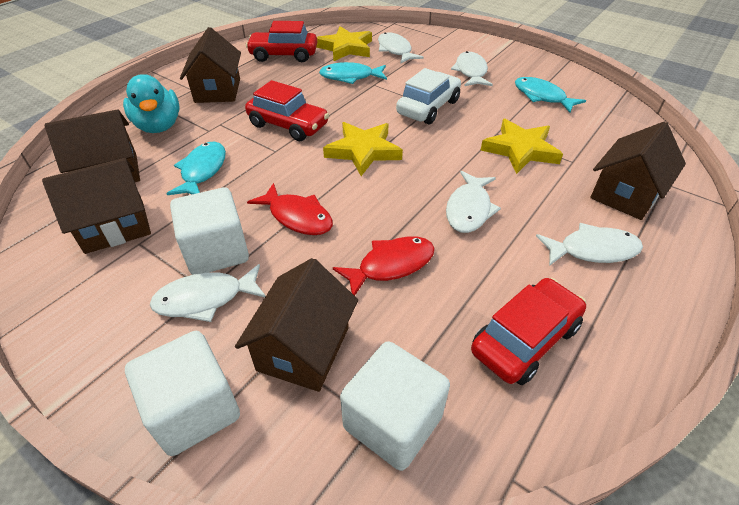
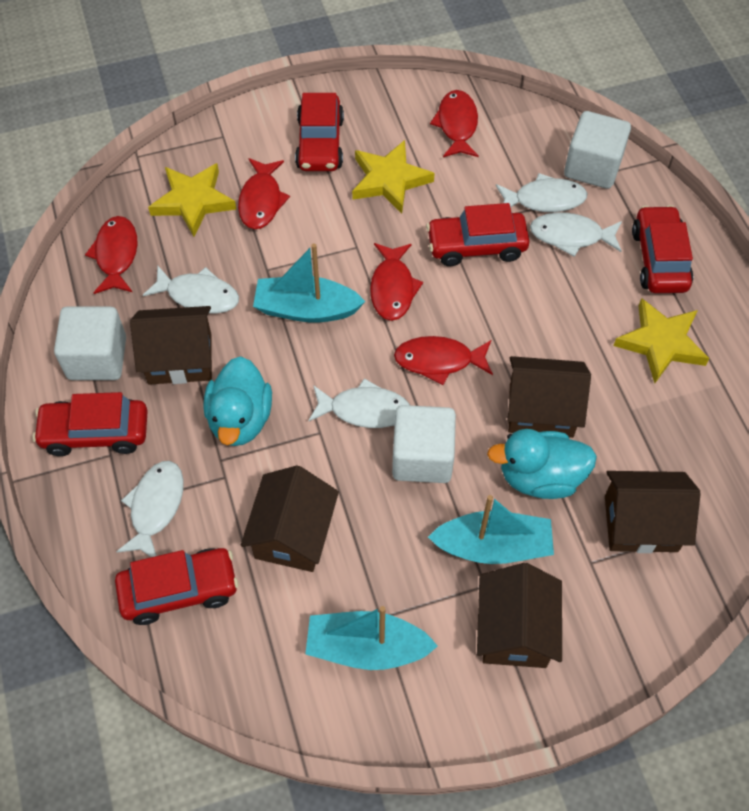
red car: [245,80,329,141] [246,21,317,62] [471,278,586,385] = 3 -> [33,392,148,456] [115,548,238,625] [295,93,344,171] [426,203,530,266] [632,205,693,293] = 5
red fish: [247,183,333,235] [333,236,435,296] = 2 -> [85,216,138,294] [238,158,290,229] [370,243,423,321] [394,336,493,385] [430,90,479,157] = 5
turquoise boat: none = 0 -> [253,243,366,323] [305,606,438,670] [428,495,554,564] = 3
turquoise duck: [123,74,180,133] = 1 -> [204,356,272,446] [487,429,597,499] = 2
turquoise fish: [166,142,226,195] [319,62,387,84] [515,77,586,113] = 3 -> none = 0
white car: [396,68,461,124] = 1 -> none = 0

